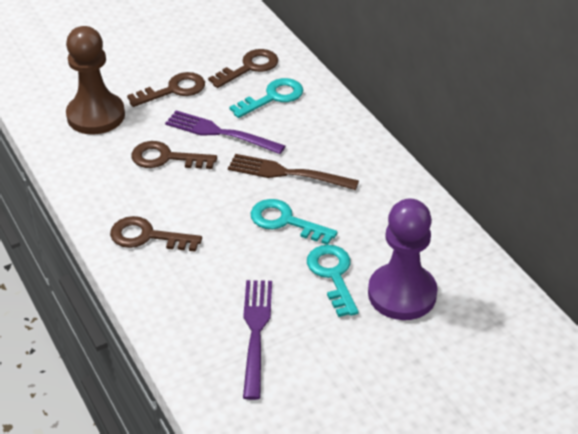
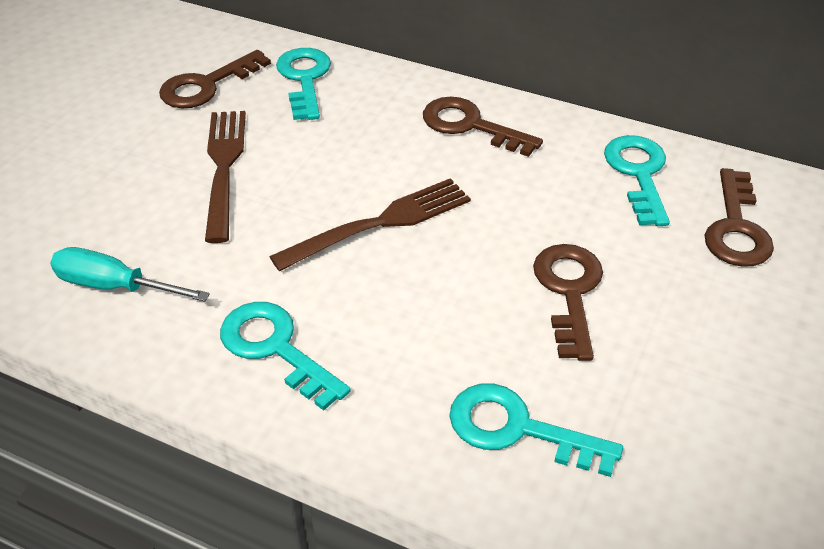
brown fork: [228,154,359,190] = 1 -> [205,111,246,243] [269,178,471,272] = 2
brown pawn: [66,26,125,134] = 1 -> none = 0
purple fork: [165,110,285,154] [243,280,272,400] = 2 -> none = 0
purple pawn: [368,199,438,320] = 1 -> none = 0
turquoise key: [230,78,303,118] [251,199,338,245] [307,245,359,317] = 3 -> [220,302,351,411] [276,48,331,120] [449,383,623,477] [604,135,670,226] = 4
turquoise screwdriver: none = 0 -> [50,247,210,302] = 1

